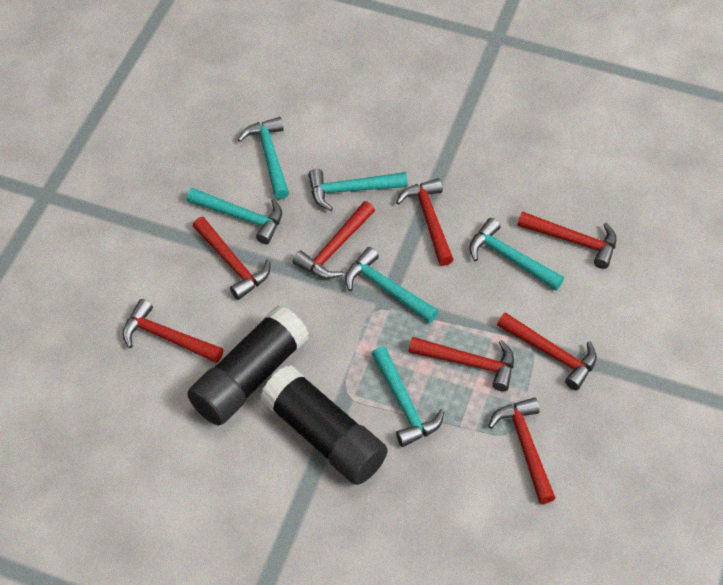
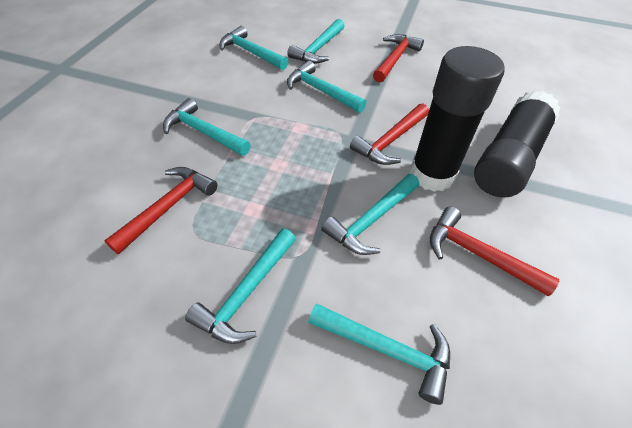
red hammer: [123,299,223,363] [193,217,270,300] [292,201,375,279] [396,178,454,266] [409,337,514,391] [488,397,556,504] [497,312,597,390] [518,212,617,269] = 8 -> [104,167,218,254] [350,103,429,165] [373,34,424,83] [430,207,559,296] = 4
turquoise hammer: [187,188,282,244] [238,117,289,199] [308,169,408,211] [345,247,438,323] [372,347,445,447] [469,218,564,290] = 6 -> [163,98,251,156] [185,229,296,344] [219,26,288,70] [287,19,345,64] [287,61,367,113] [308,303,450,405] [321,174,419,255] = 7

